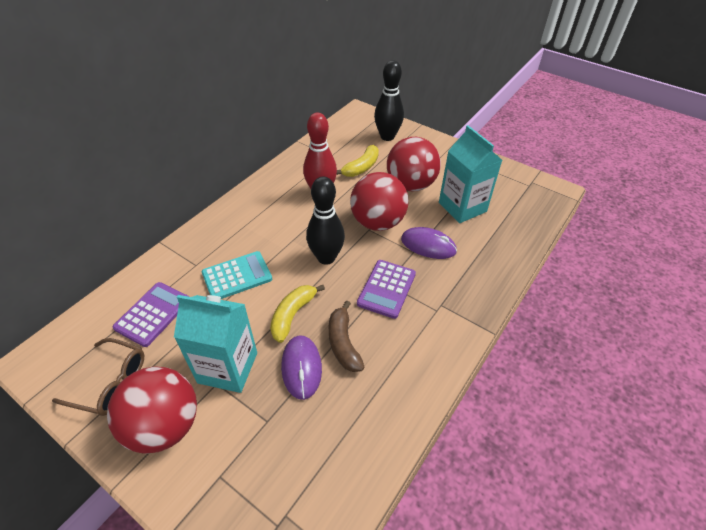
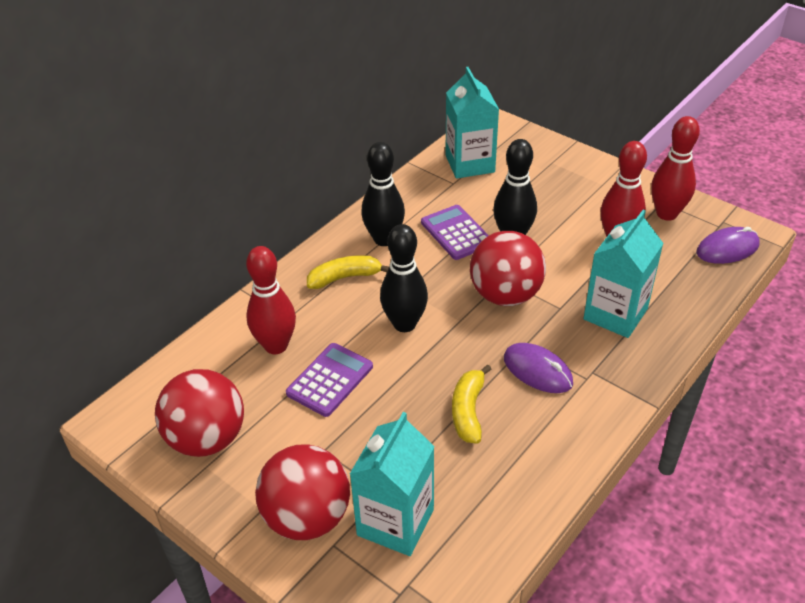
black bowling pin: [306,177,345,265] [374,60,404,141] = 2 -> [361,142,405,246] [380,224,428,332] [493,139,537,235] = 3
brown banana: [329,301,364,372] = 1 -> none = 0
brown glasses: [52,338,144,416] = 1 -> none = 0
red bowling pin: [303,113,337,189] = 1 -> [246,246,296,354] [601,141,647,237] [651,116,700,221] = 3
turquoise calculator: [202,251,272,299] = 1 -> none = 0
turquoise carton: [174,295,257,393] [439,125,502,223] = 2 -> [350,412,435,556] [445,67,499,179] [583,210,664,338] = 3

